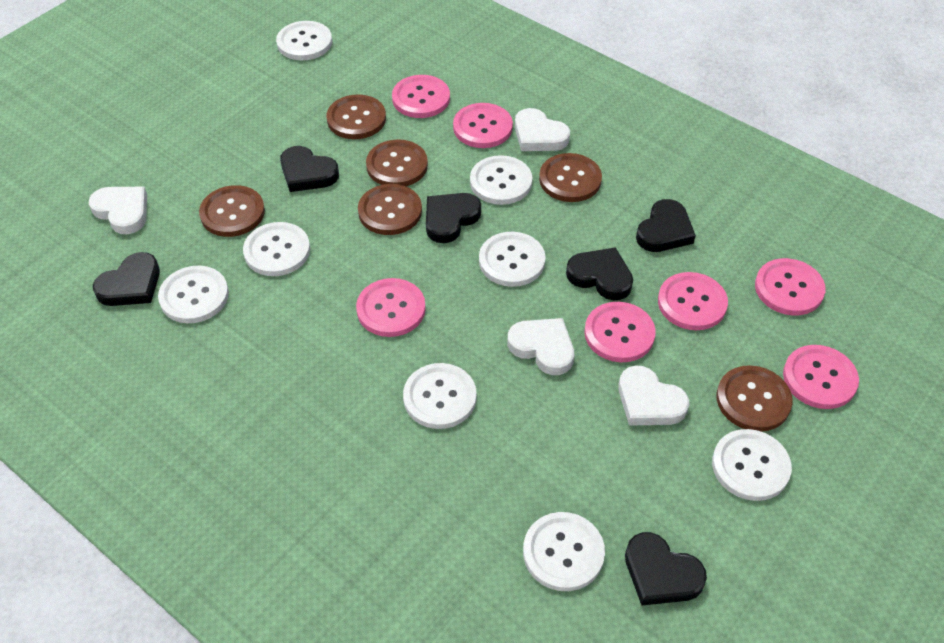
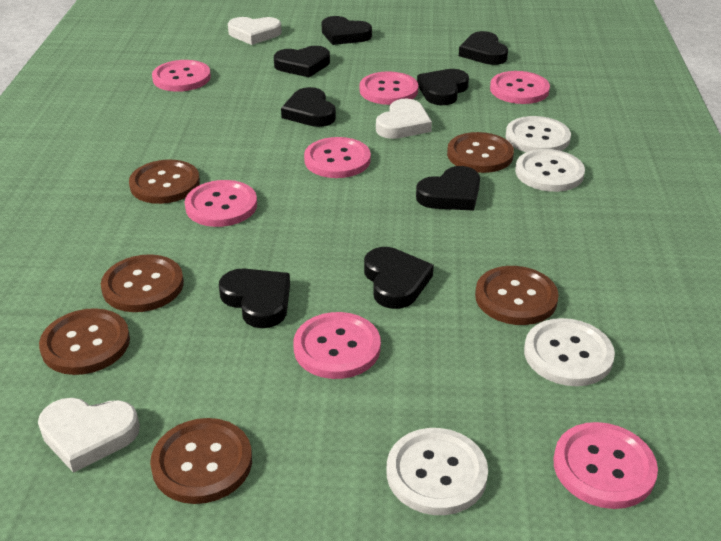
black heart: [93,252,160,306] [280,146,339,192] [426,193,481,243] [566,247,633,300] [625,532,707,605] [636,199,696,252] = 6 -> [219,268,290,328] [274,46,330,77] [281,87,336,127] [322,16,372,45] [364,247,434,309] [416,166,480,211] [417,69,469,105] [459,31,508,65] = 8
white button: [158,266,229,323] [243,222,310,276] [276,21,332,60] [403,363,477,429] [470,155,532,205] [479,232,546,287] [523,512,605,591] [712,429,792,501] = 8 -> [387,428,488,515] [506,116,571,152] [515,149,585,192] [524,318,615,386] = 4
white heart: [89,187,147,234] [507,318,574,375] [515,108,570,151] [618,365,689,426] = 4 -> [38,398,140,473] [228,17,282,45] [376,99,432,139] = 3

